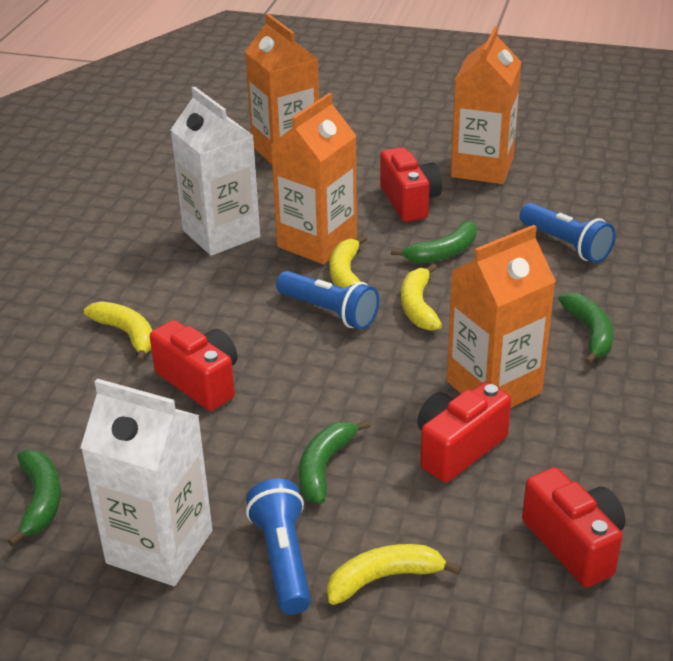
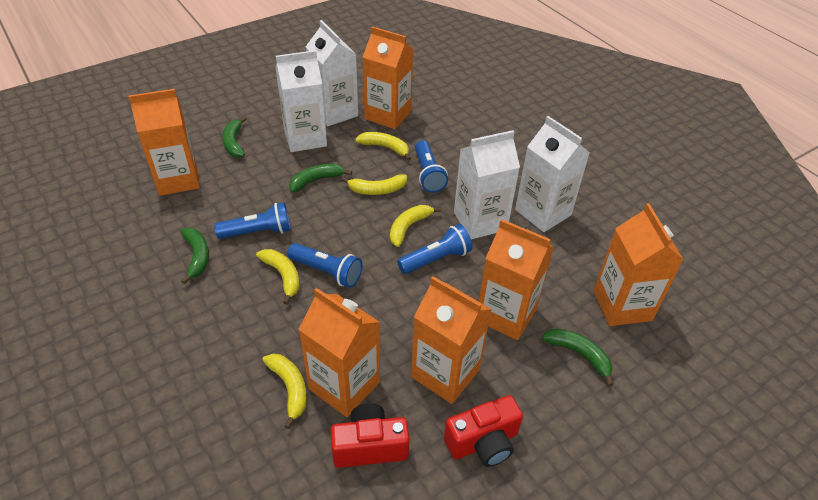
blue flashlight: [246,478,311,615] [276,271,379,330] [520,203,616,263] = 3 -> [214,202,291,239] [287,243,363,288] [397,224,473,274] [415,140,448,193] = 4
orange carton: [245,14,319,164] [271,93,357,264] [447,225,556,408] [451,26,522,184] = 4 -> [129,89,200,196] [298,288,380,417] [363,26,413,129] [411,276,492,404] [479,219,554,340] [593,203,684,326] = 6
red camera: [150,320,237,411] [380,147,442,222] [417,382,511,483] [522,467,626,588] = 4 -> [331,404,410,468] [444,395,523,467] = 2
white carton: [81,379,213,586] [171,87,260,256] = 2 -> [275,50,327,152] [306,20,358,126] [454,130,520,240] [515,116,590,232] = 4
yellow banana: [84,301,152,363] [327,544,461,605] [329,235,367,288] [401,264,442,331] = 4 -> [256,249,299,305] [263,354,307,429] [341,174,407,195] [355,132,411,160] [390,205,442,247] = 5

